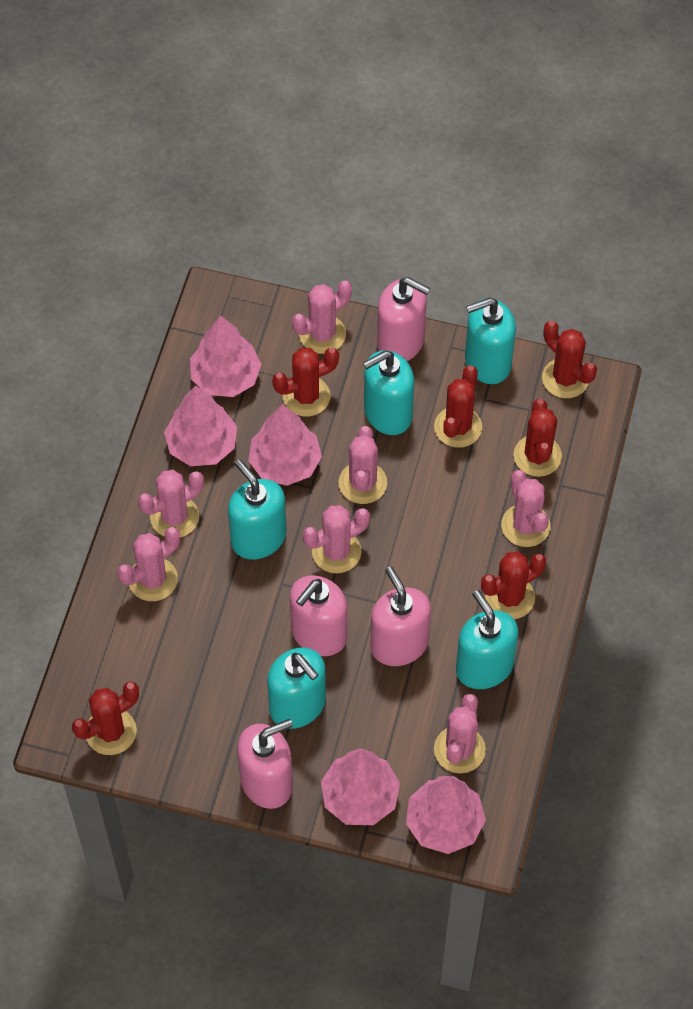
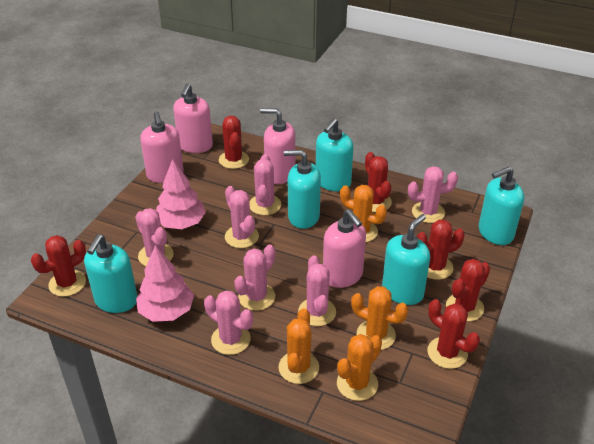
orange cactus: none = 0 -> [278,308,319,384] [337,334,382,401] [340,185,387,242] [351,286,409,350] = 4
pink tree: [164,385,237,466] [190,315,262,397] [248,404,322,486] [321,748,400,825] [406,776,486,854] = 5 -> [136,245,194,322] [156,159,206,229] = 2

